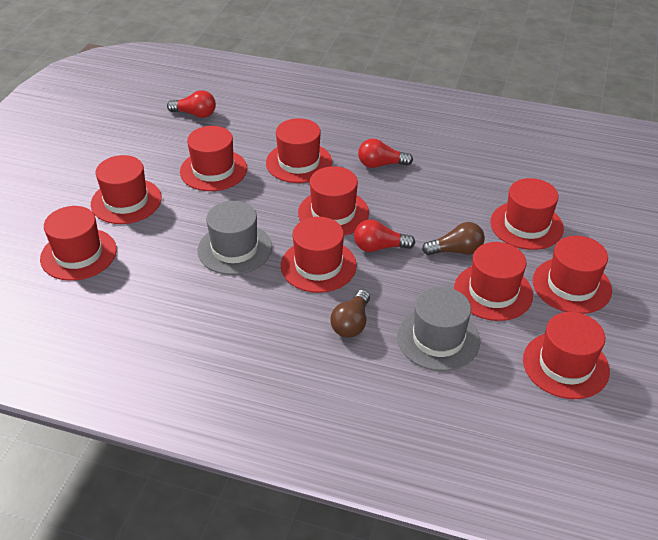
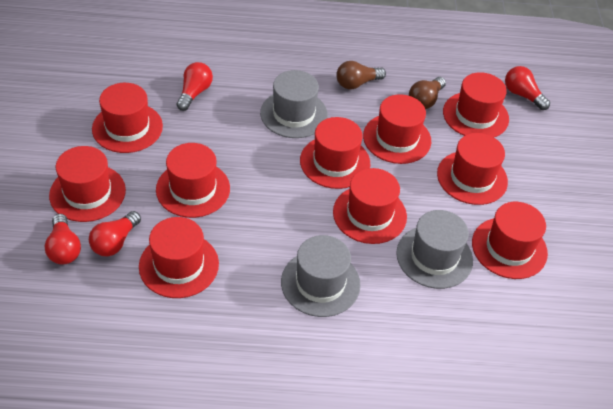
grey hat: [197,201,272,275] [397,287,480,371] = 2 -> [260,70,328,138] [281,235,360,317] [396,210,473,289] = 3
red light bulb: [167,90,216,118] [354,219,415,252] [358,139,413,168] = 3 -> [45,214,81,265] [89,211,141,256] [177,62,213,111] [505,66,550,110] = 4

